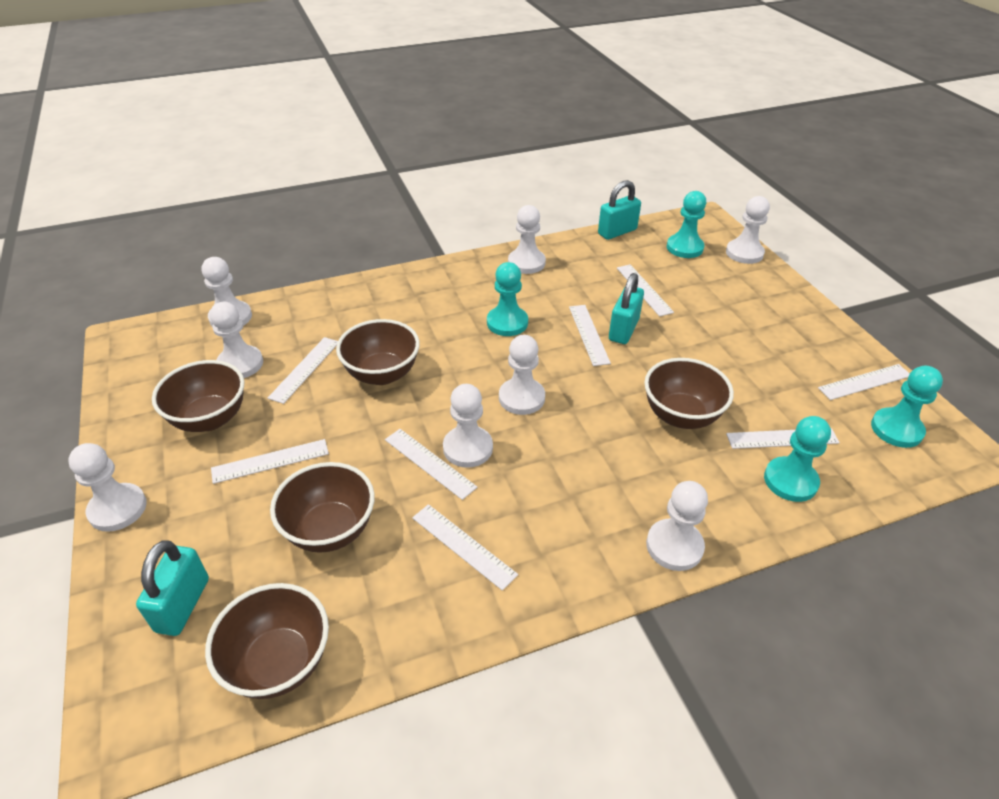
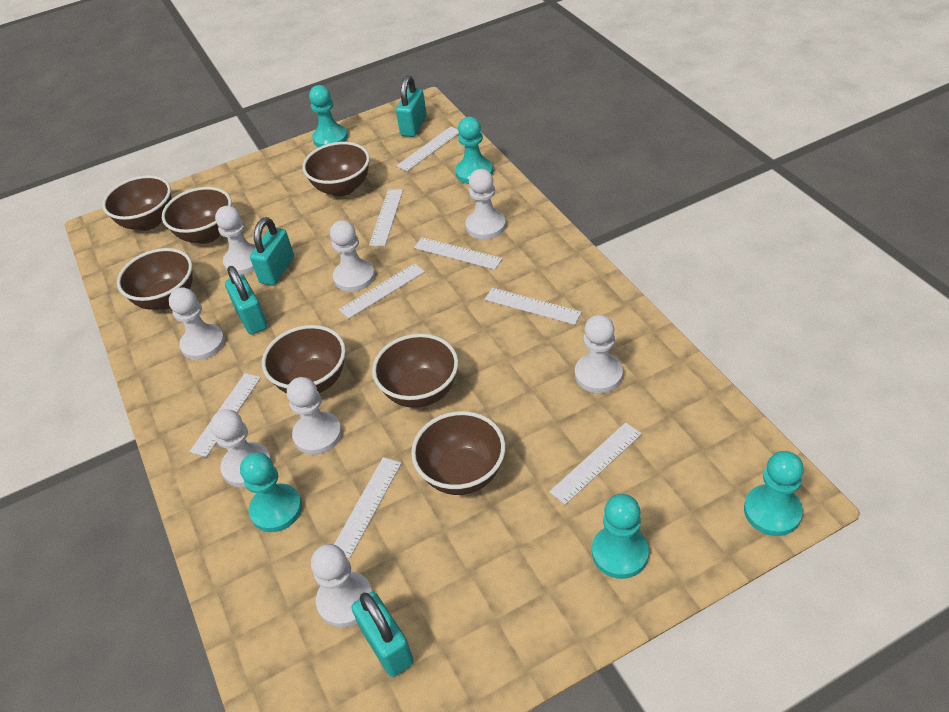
brown bowl: [152,360,244,432] [205,583,329,699] [270,462,375,553] [336,319,420,385] [644,358,734,429] = 5 -> [102,175,171,231] [117,248,193,310] [162,187,232,244] [262,325,346,393] [302,142,370,196] [372,334,458,408] [411,411,505,495] = 7
turquoise padlock: [136,540,209,636] [598,180,641,240] [609,273,644,344] = 3 -> [225,266,267,335] [250,217,294,285] [352,592,414,677] [396,76,427,137] = 4
turquoise pawn: [487,262,528,336] [667,191,706,258] [764,416,831,502] [871,366,943,448] = 4 -> [240,453,302,532] [309,85,348,148] [455,117,493,184] [592,494,649,579] [744,451,804,536] = 5

